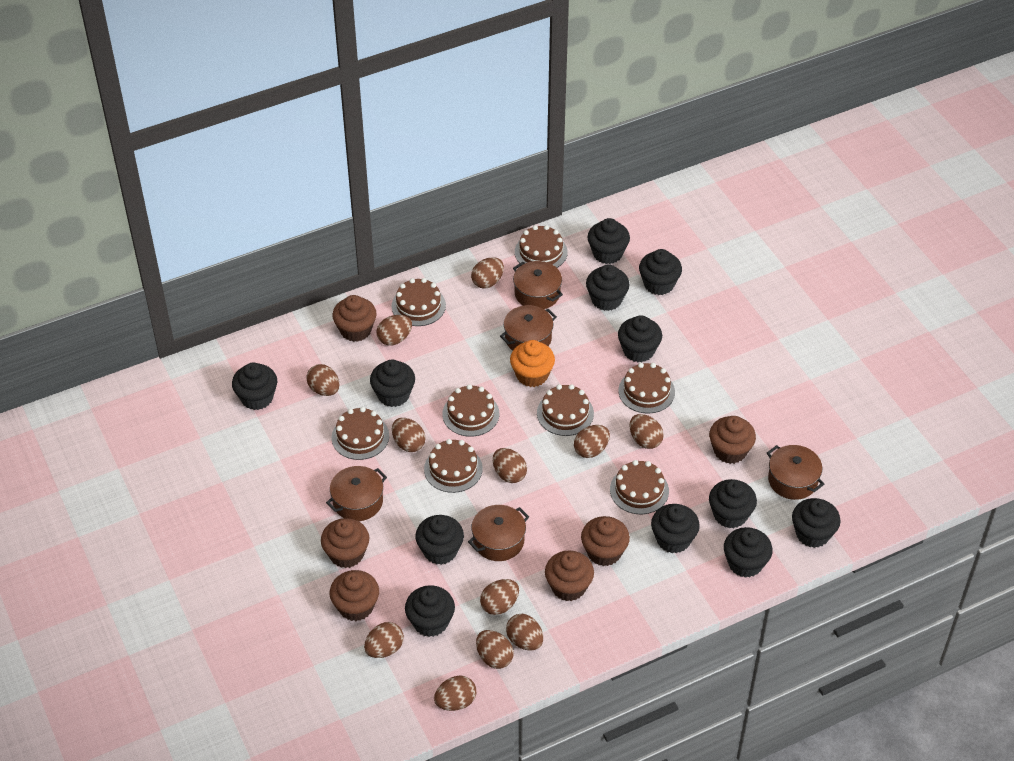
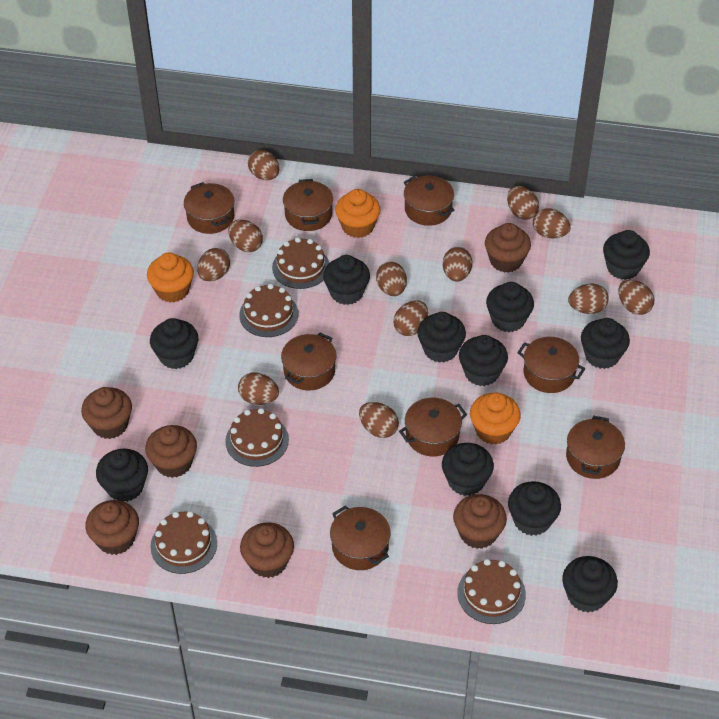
black cupcake: [232,363,277,410] [370,360,415,407] [405,585,455,637] [415,515,464,565] [586,264,630,311] [588,218,630,264] [618,315,662,362] [639,249,682,295] [651,504,700,553] [709,479,757,528] [724,527,773,578] [792,498,841,548] = 12 -> [96,449,148,502] [150,318,198,369] [323,255,370,305] [417,312,466,363] [442,443,494,496] [459,335,508,386] [486,282,534,332] [508,481,561,536] [562,556,618,613] [581,318,630,369] [603,230,650,280] = 11
brown cake: [332,407,389,460] [392,278,446,326] [424,439,483,493] [442,384,499,437] [515,225,568,268] [537,384,594,436] [610,460,669,514] [618,363,675,414] = 8 -> [150,511,217,574] [225,408,289,467] [239,284,299,337] [272,237,329,289] [457,559,526,624] = 5
brown pot: [326,466,387,521] [468,505,529,561] [500,305,557,351] [513,261,563,309] [767,445,824,500] = 5 -> [184,182,234,234] [281,332,336,390] [283,179,333,231] [330,505,391,570] [399,398,467,456] [404,176,454,226] [517,337,585,393] [566,416,625,479] = 8
orange cupcake: [510,340,555,387] = 1 -> [147,253,194,302] [335,189,381,238] [470,393,521,445] = 3

